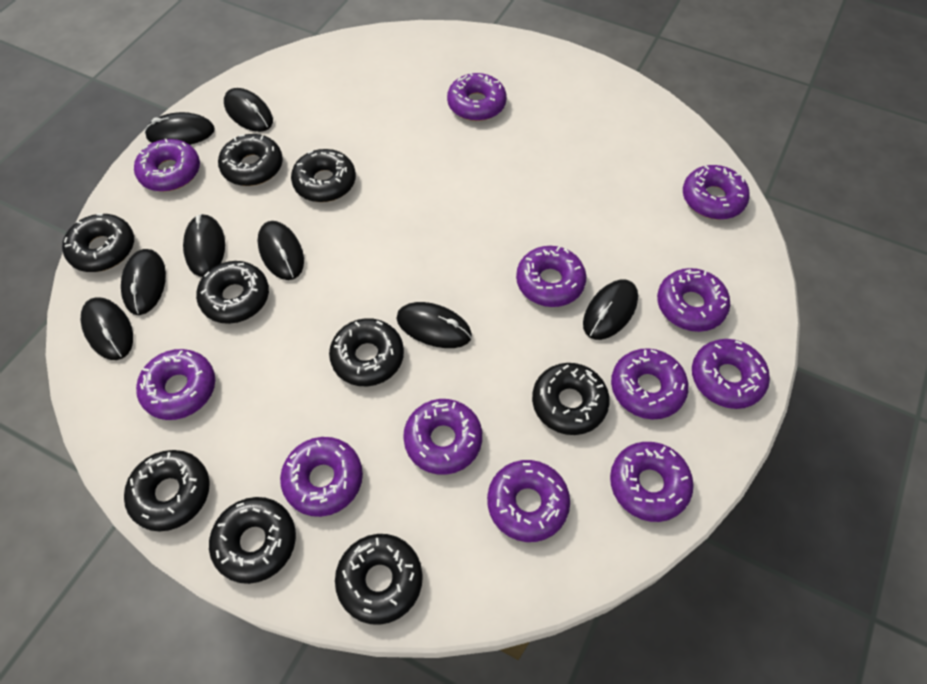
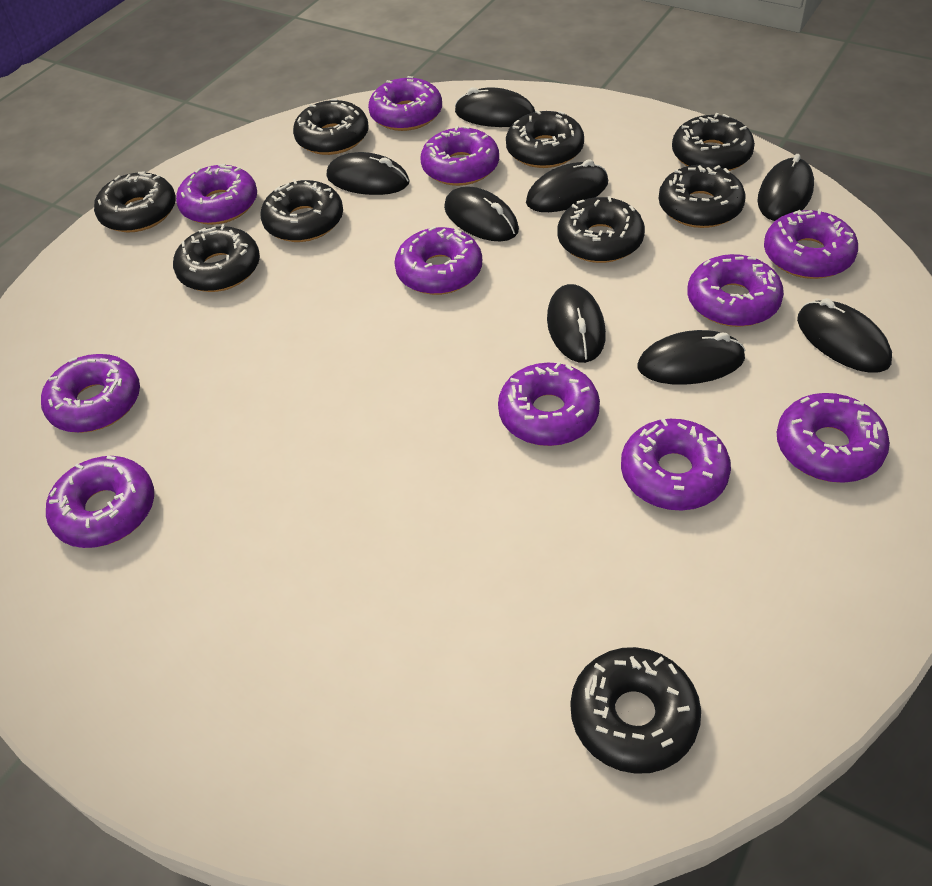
purple donut: [134,139,200,192] [136,349,215,420] [280,437,363,517] [403,399,482,475] [447,72,507,121] [487,460,570,542] [516,246,586,307] [610,442,694,522] [611,348,689,420] [657,268,730,332] [683,165,750,219] [692,339,770,409] = 12 -> [41,354,140,433] [46,456,154,548] [176,164,257,225] [368,76,442,131] [395,226,482,295] [421,126,499,186] [498,362,600,446] [621,418,731,511] [687,254,784,327] [764,209,858,279] [777,393,890,483] = 11

